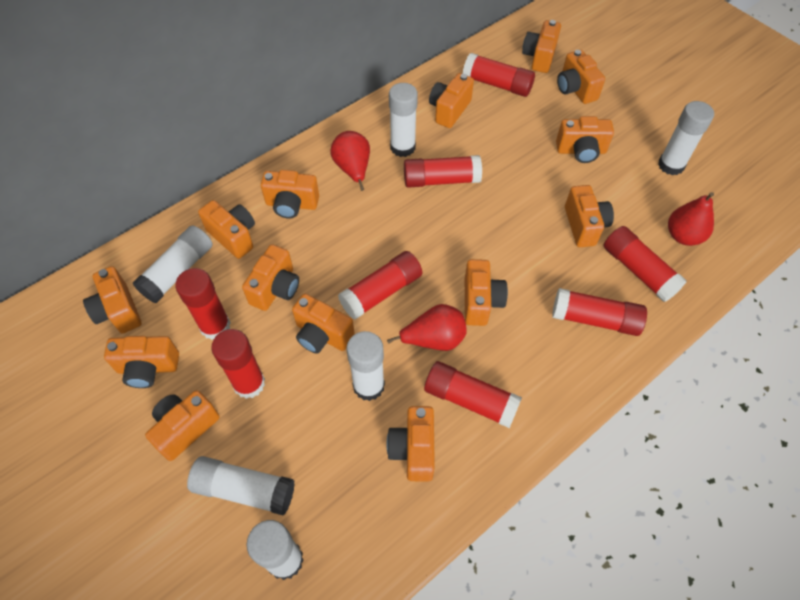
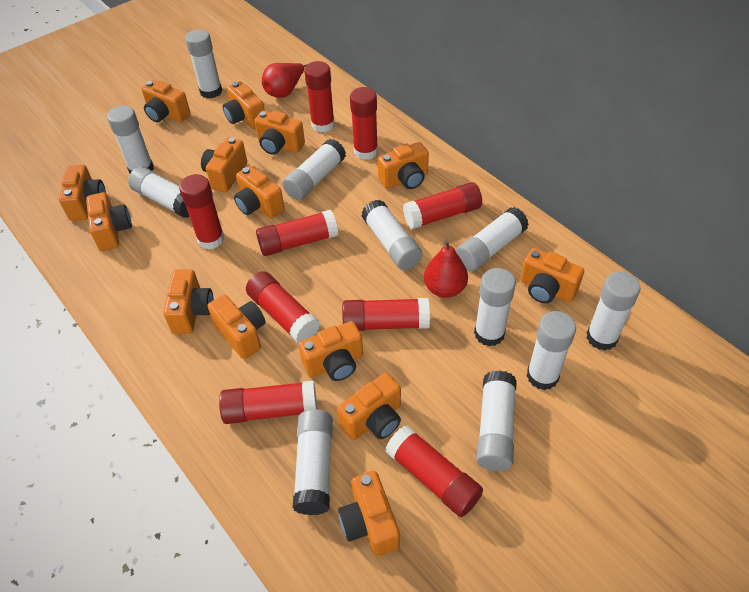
red glue stick: [175,268,231,340] [211,329,265,399] [338,251,422,320] [404,155,482,188] [424,361,522,428] [463,53,535,97] [552,288,647,336] [603,226,687,302] = 8 -> [179,174,224,250] [219,380,317,424] [246,271,320,343] [256,210,338,256] [304,61,335,133] [342,298,430,331] [350,87,378,160] [385,425,483,517] [403,182,482,229] = 9
red pear: [330,131,370,191] [387,304,467,351] [668,192,714,246] = 3 -> [262,63,308,98] [424,240,468,298] = 2
white glue stick: [133,225,213,303] [187,456,295,516] [247,520,304,580] [346,331,385,401] [389,83,418,157] [658,101,714,175] = 6 -> [107,106,154,173] [128,166,189,218] [185,29,222,98] [282,139,346,200] [293,409,333,515] [362,200,423,270] [456,207,529,271] [474,268,516,346] [476,370,517,471] [527,311,576,390] [587,272,640,351] = 11

